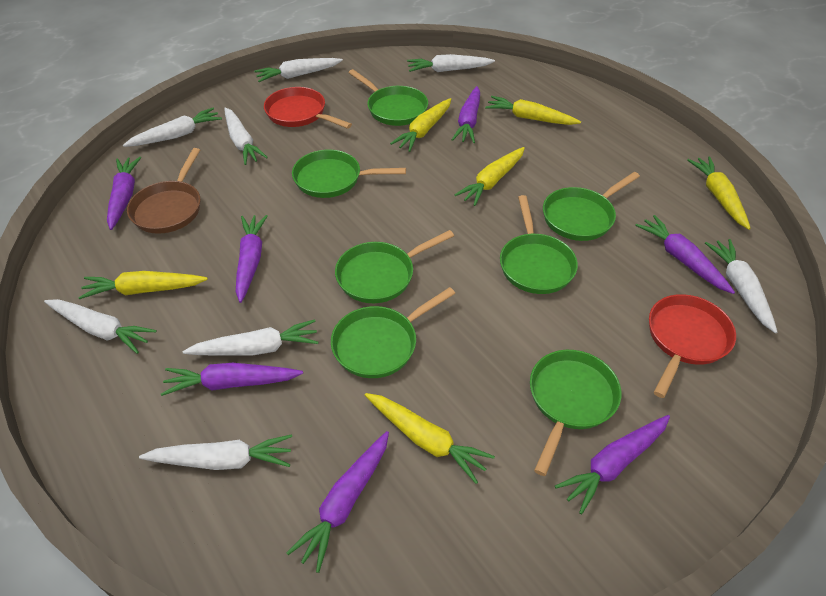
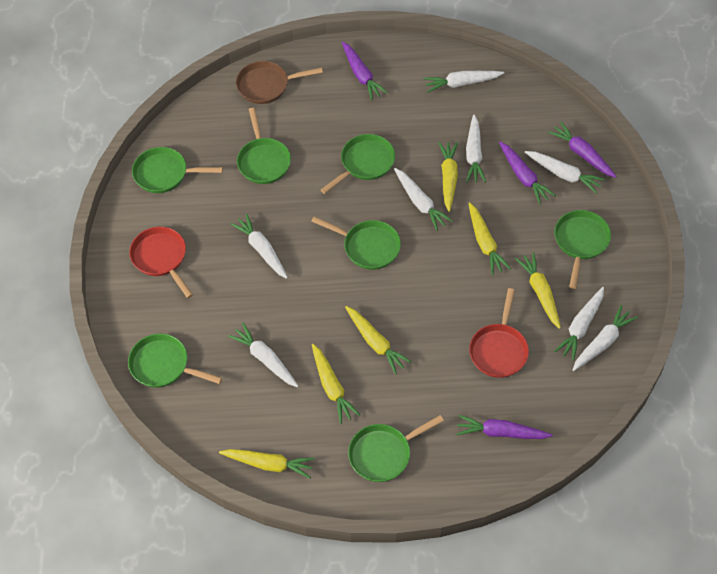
purple carrot: [107,157,141,230] [161,363,303,396] [236,215,268,303] [287,431,389,573] [452,86,480,143] [555,415,670,514] [635,215,735,294] = 7 -> [342,42,388,100] [457,415,553,439] [499,141,556,205] [548,122,617,178] = 4

